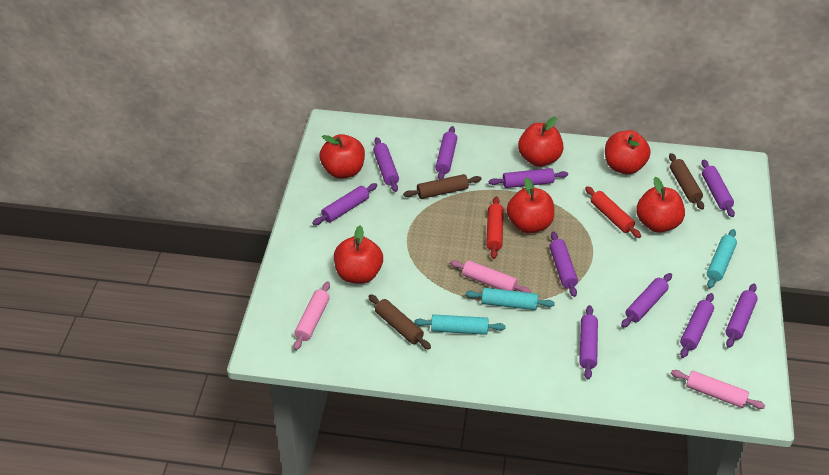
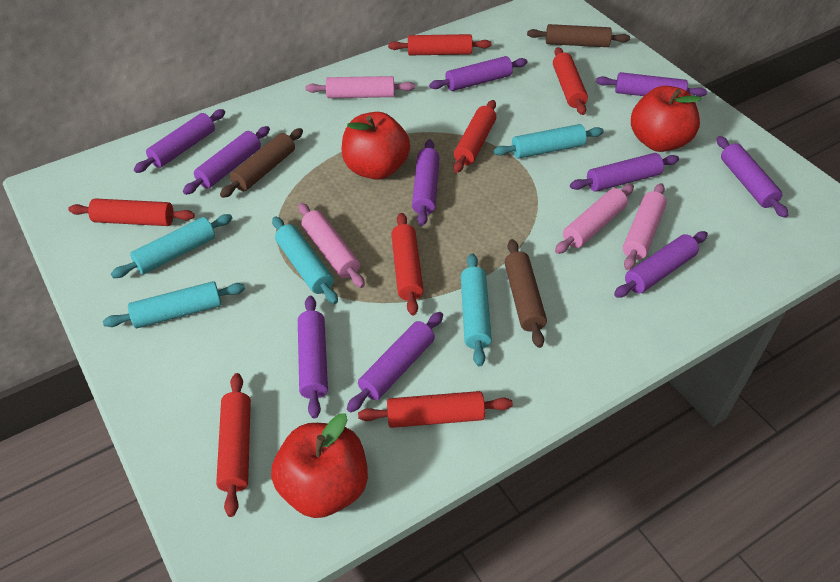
pink rolling pin: [294,281,330,350] [450,260,531,293] [671,370,765,409] = 3 -> [298,203,365,288] [306,76,415,98] [555,184,634,254] [623,183,667,270] = 4
red apple: [319,134,365,179] [334,226,383,284] [507,177,554,233] [518,117,564,167] [605,130,651,174] [636,177,685,233] = 6 -> [271,414,368,518] [342,112,410,180] [631,86,702,152] = 3
red rolling pin: [486,196,504,259] [585,186,641,238] = 2 -> [68,198,195,226] [216,373,251,517] [358,391,513,428] [388,34,491,55] [391,213,424,315] [453,100,496,173] [553,47,588,115] = 7
turquoise rolling pin: [414,314,506,335] [465,287,555,310] [707,229,737,288] = 3 -> [103,281,245,328] [111,214,232,278] [272,216,338,304] [461,253,492,367] [493,124,604,159] = 5

